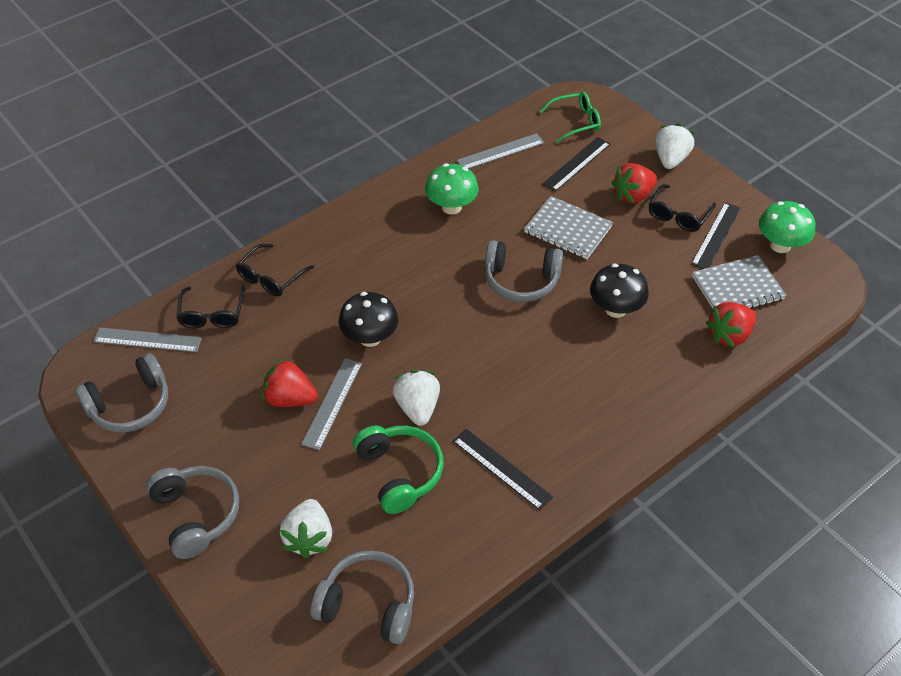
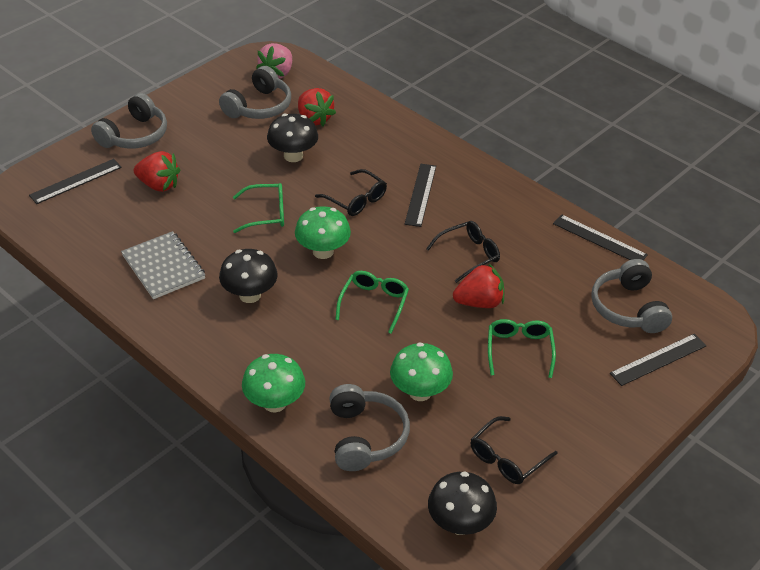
black mushroom: [339,292,398,347] [590,264,649,318] = 2 -> [219,249,278,303] [267,113,318,162] [428,472,497,535] = 3
black ruler: [453,429,553,510] [543,137,610,192] [691,202,741,269] = 3 -> [29,159,122,204] [405,164,436,227] [553,214,648,260] [610,334,707,386] = 4
green glasses: [539,92,601,143] = 1 -> [233,183,284,233] [335,271,409,334] [488,319,556,378] = 3
green headphones: [353,426,444,514] = 1 -> none = 0
green mushroom: [425,164,479,214] [759,201,816,253] = 2 -> [242,354,305,413] [295,206,351,259] [390,342,453,401] = 3
grey notebook: [524,196,613,259] [692,255,787,309] = 2 -> [121,231,205,299] = 1
grey ruler: [93,327,202,352] [301,358,362,450] [457,133,544,169] = 3 -> none = 0
pink strawberry: none = 0 -> [256,43,292,79] = 1
white strawberry: [280,499,332,558] [393,370,440,426] [655,124,694,169] = 3 -> none = 0

